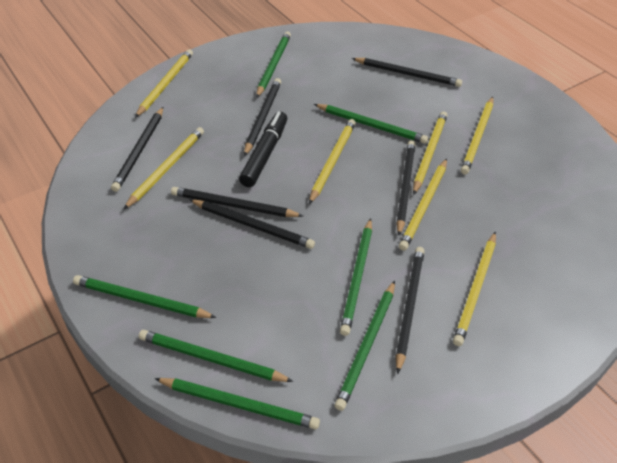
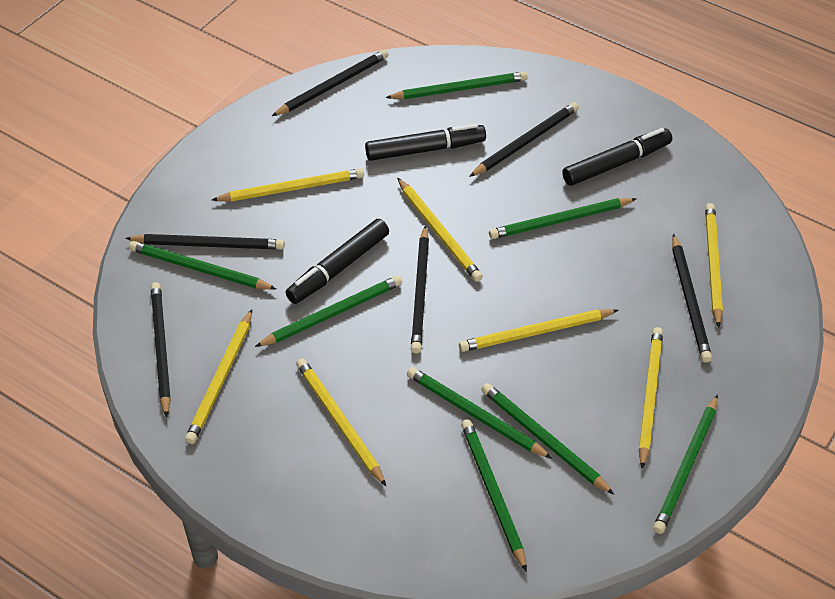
black marker: [239,112,287,187] = 1 -> [286,219,389,304] [365,123,486,161] [562,128,672,186] = 3
black pencil: [111,107,163,192] [171,187,303,217] [189,199,315,249] [244,78,281,156] [352,58,462,87] [396,140,416,236] [396,247,425,374] = 7 -> [125,234,285,249] [150,282,171,418] [272,49,388,116] [411,226,429,353] [469,102,579,177] [672,234,712,363] = 6
green pencil: [73,275,217,318] [139,330,294,382] [155,378,320,430] [256,31,291,98] [314,104,428,144] [334,280,395,411] [340,218,372,336] = 7 -> [129,241,276,290] [255,275,402,347] [385,71,528,99] [407,367,552,458] [461,419,527,572] [481,383,614,495] [489,198,637,239] [653,394,718,534] = 8

